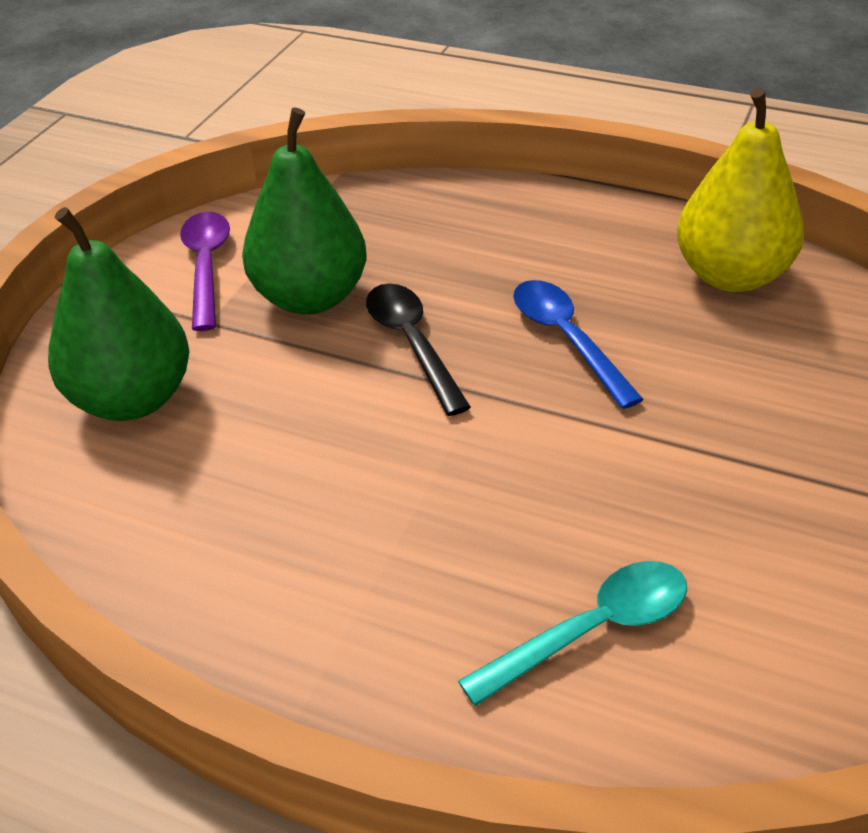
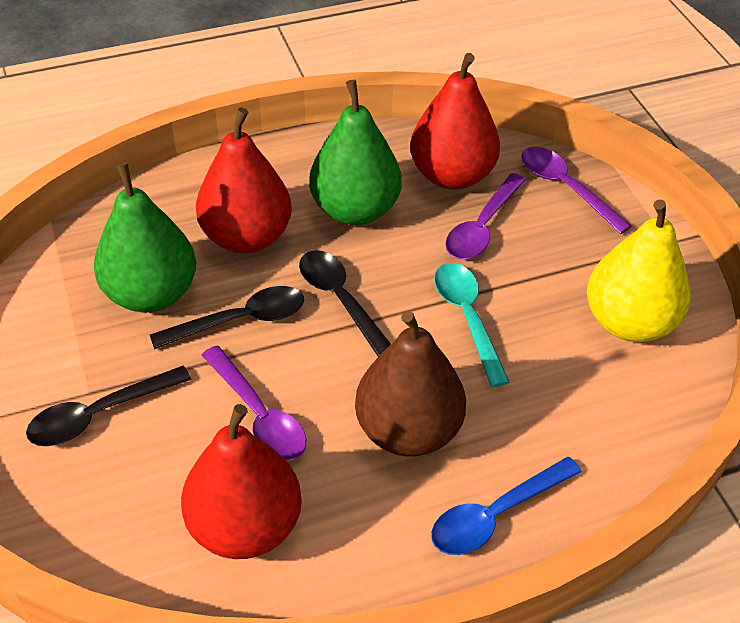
black spoon: [366,284,471,416] = 1 -> [26,366,191,446] [150,286,304,349] [299,250,391,357] = 3
brown pear: none = 0 -> [355,311,466,457] = 1
purple spoon: [180,212,230,331] = 1 -> [202,346,306,461] [445,173,526,259] [521,147,632,234] = 3
red pear: none = 0 -> [181,404,302,559] [196,107,292,254] [410,53,500,190] = 3

